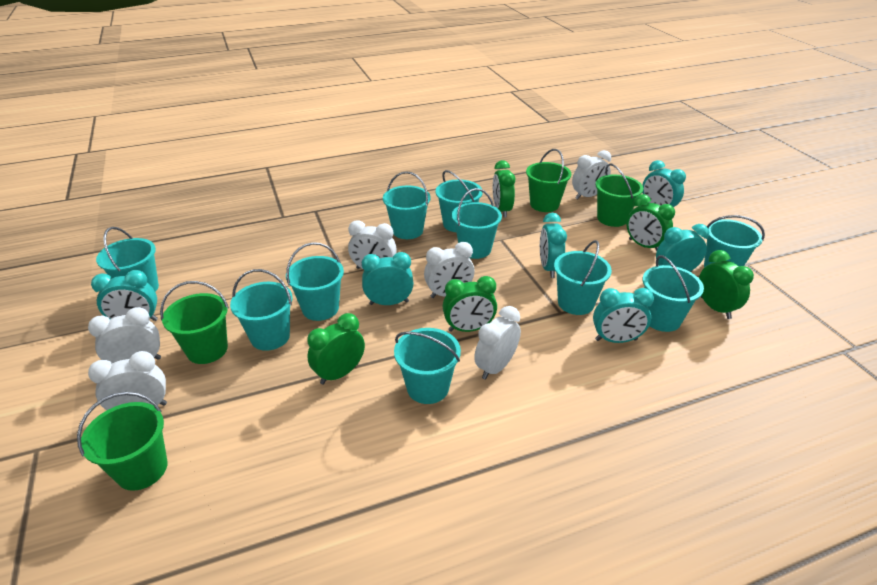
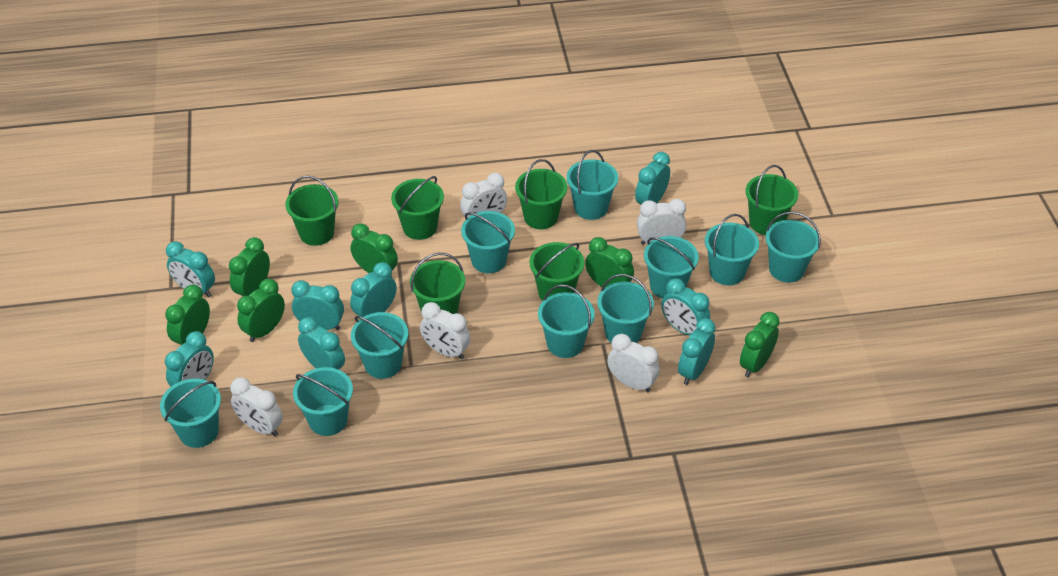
green bucket: [77,392,168,491] [160,281,229,364] [526,149,571,212] [596,163,643,227] = 4 -> [285,176,338,246] [391,176,444,240] [410,253,465,314] [515,159,567,229] [530,242,584,301] [745,165,798,235] = 6
green clock: [307,313,365,385] [443,276,497,332] [493,160,515,218] [626,194,675,251] [699,250,754,319] = 5 -> [165,284,210,345] [229,237,270,297] [237,279,285,342] [350,223,398,277] [585,237,634,287] [740,312,780,377] = 6
turquoise clock: [91,270,158,321] [362,252,414,305] [540,213,567,278] [593,288,654,343] [643,160,686,207] [656,224,709,272] = 6 -> [165,331,214,386] [166,241,215,297] [291,280,344,330] [298,317,345,370] [350,262,397,317] [635,152,670,204] [661,279,710,335] [678,318,716,385] = 8
white clock: [88,307,161,364] [88,351,167,410] [348,220,397,269] [424,242,474,298] [474,306,521,380] [572,150,611,199] = 6 -> [230,377,283,437] [420,302,470,359] [460,173,507,218] [607,334,660,392] [637,199,686,245] = 5

